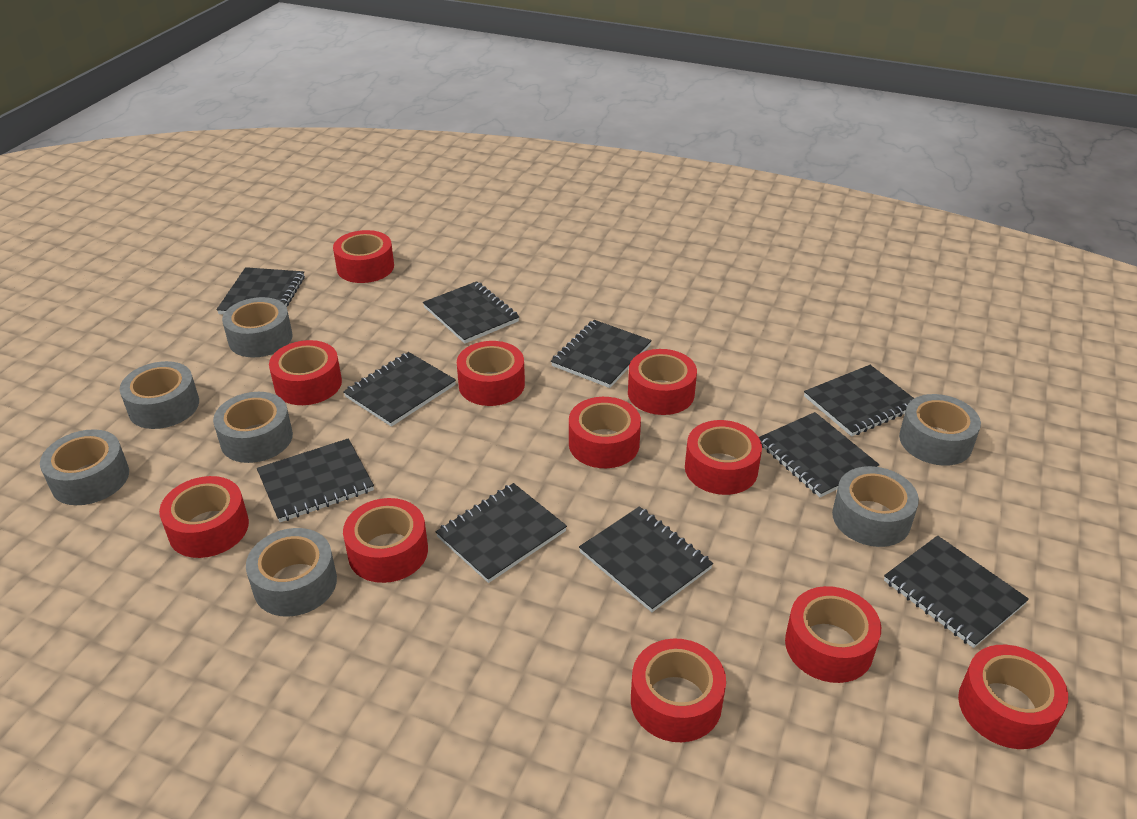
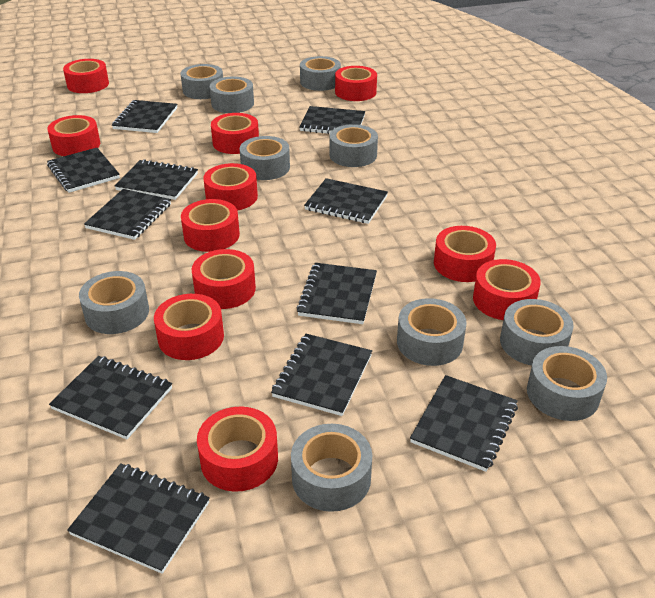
black notebook: [216,267,305,315] [257,438,374,522] [343,352,456,427] [423,281,519,344] [436,483,567,583] [551,320,652,388] [579,506,713,612] [759,412,880,498] [804,365,914,436] [884,535,1029,648] = 10 -> [47,148,120,193] [49,356,172,439] [67,463,210,574] [84,189,171,240] [112,100,177,133] [115,159,198,200] [271,334,372,416] [297,263,377,324] [299,106,365,134] [304,178,388,224] [410,375,518,472] = 11
grey tape: [40,429,129,505] [120,361,199,429] [213,392,293,463] [222,297,293,357] [246,528,337,617] [832,466,919,547] [899,394,981,466] = 7 -> [79,271,149,334] [181,64,223,99] [210,76,254,113] [240,136,290,180] [291,424,372,512] [300,56,341,91] [330,124,378,167] [397,298,467,366] [500,299,574,366] [527,346,607,421] = 10

